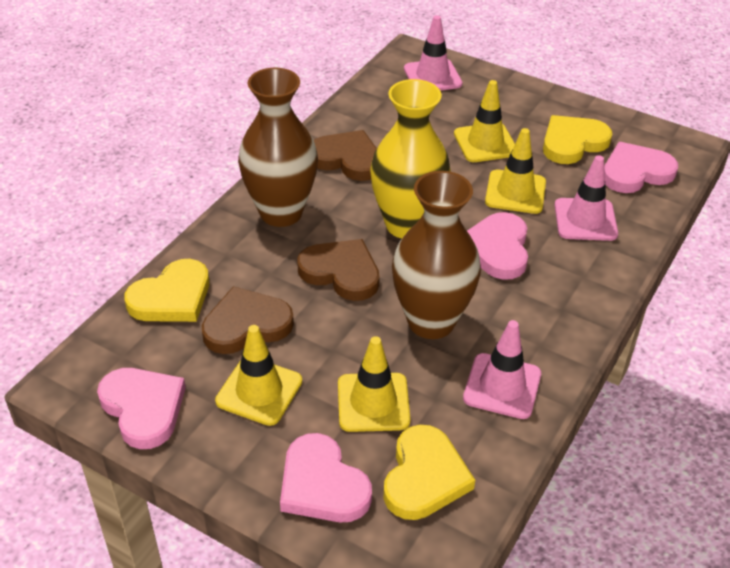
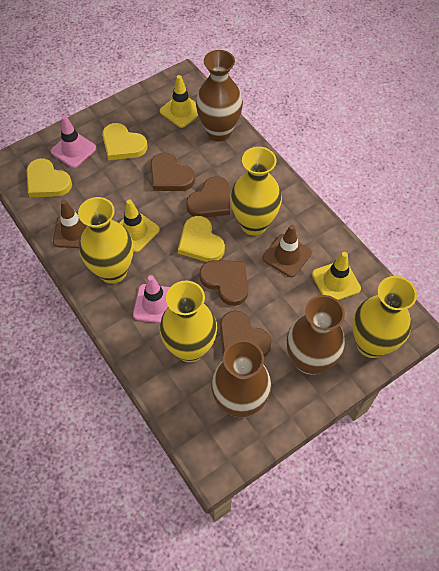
brown heart: [202,286,294,354] [297,239,380,301] [314,130,377,181] = 3 -> [150,152,195,191] [186,176,230,218] [199,260,248,306] [220,310,272,357] = 4
brown traffic cone: none = 0 -> [53,200,87,248] [262,225,312,277] = 2
brown vase: [238,68,318,227] [392,171,481,339] = 2 -> [196,50,243,141] [211,340,272,418] [287,295,345,376] = 3
pink heart: [97,368,186,449] [280,433,372,522] [467,212,528,280] [604,142,678,193] = 4 -> none = 0
pink traffic cone: [404,15,462,91] [463,320,541,419] [554,155,618,241] = 3 -> [51,115,97,168] [133,275,170,323] = 2
yellow traffic cone: [215,325,302,426] [338,336,411,432] [454,80,515,162] [485,128,546,214] = 4 -> [119,200,160,252] [160,75,198,128] [312,252,361,300] = 3
yellow vase: [370,79,451,238] = 1 -> [78,197,133,284] [160,281,217,362] [230,147,282,235] [352,276,417,358] = 4

